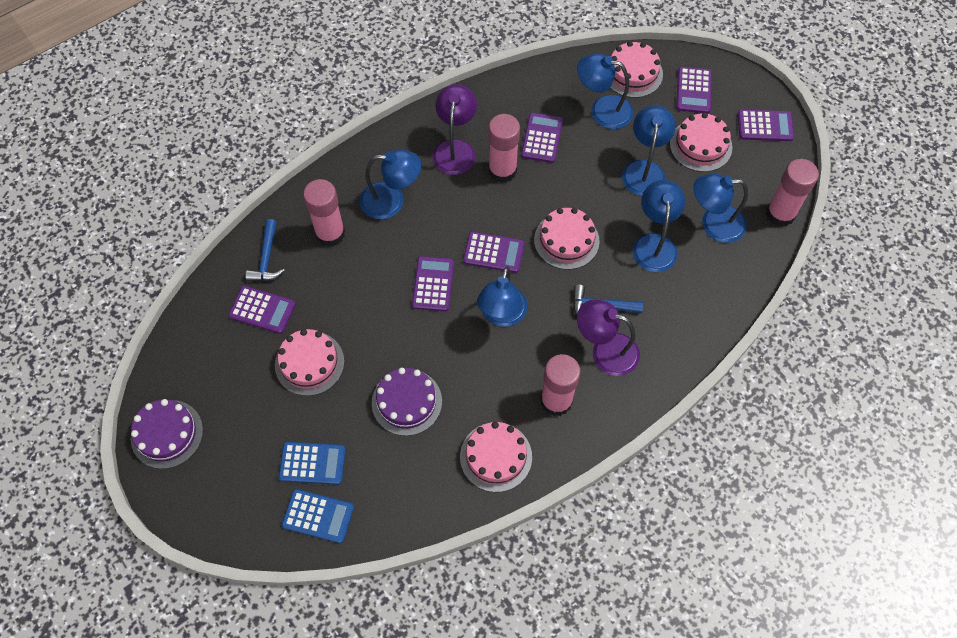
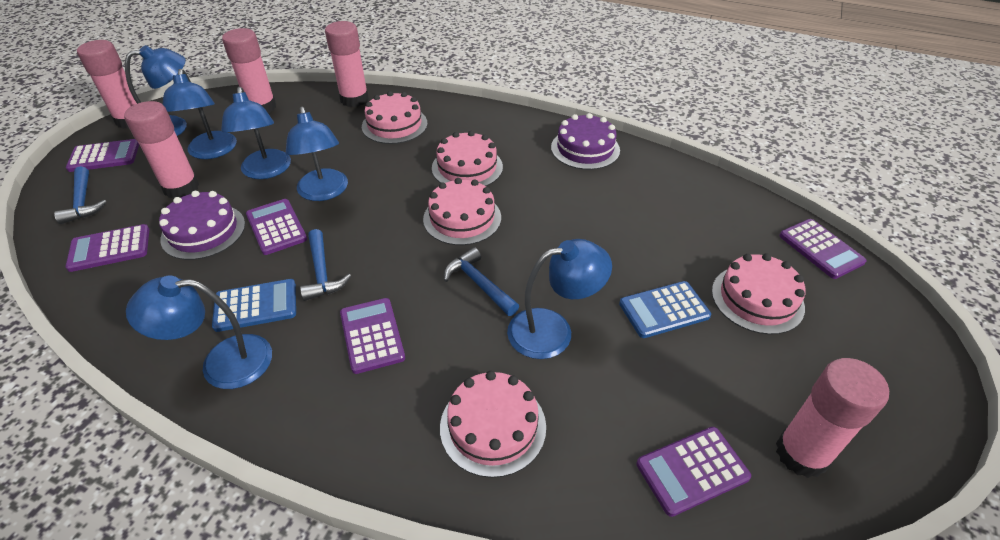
blue hammer: [245,219,285,281] [573,285,643,315] = 2 -> [54,166,107,224] [300,229,351,301] [444,247,519,316] = 3
pink glue stick: [303,179,345,247] [488,114,520,183] [541,354,580,416] [766,159,819,227] = 4 -> [77,40,137,129] [124,101,199,198] [222,28,276,113] [325,21,369,107] [776,358,889,478] = 5
purple lamp: [433,84,477,175] [577,300,640,376] = 2 -> none = 0

